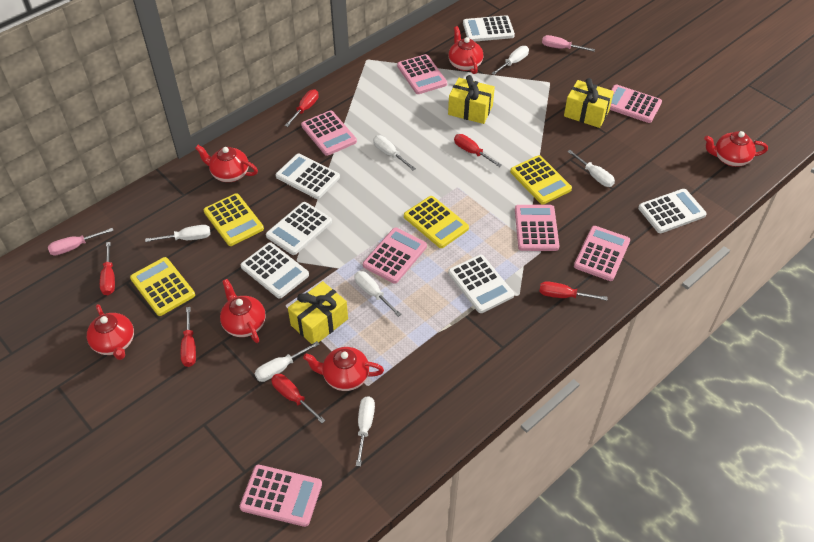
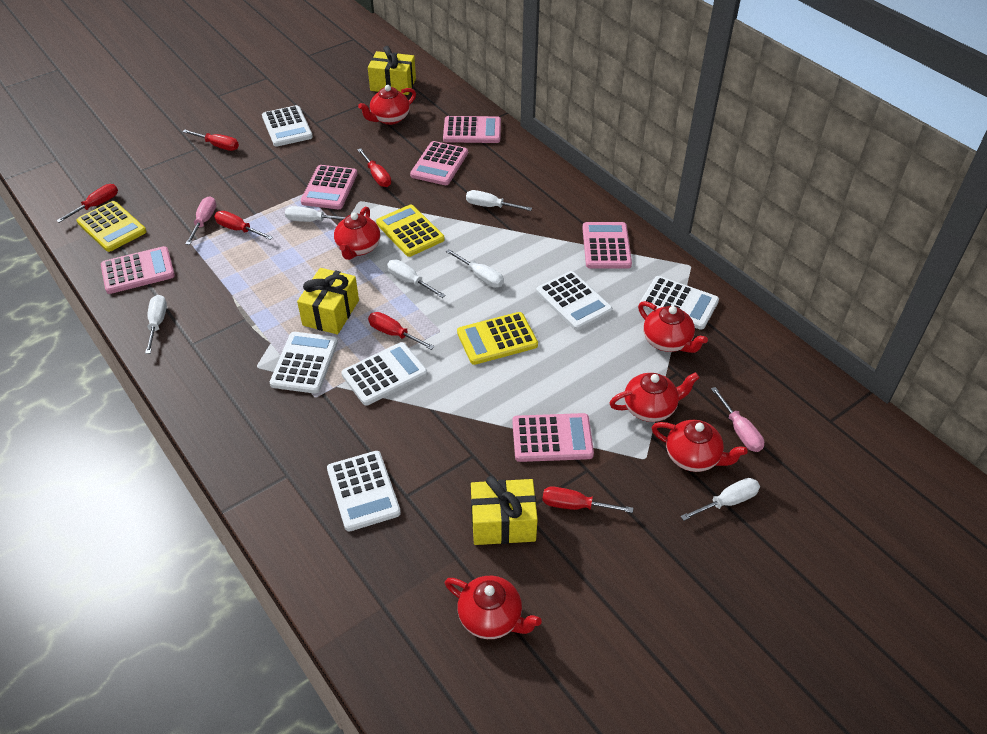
pink calculator: [240,465,322,527] [301,110,357,156] [363,227,427,284] [397,54,447,94] [515,205,559,251] [574,226,630,281] [610,84,662,123] = 7 -> [101,246,175,294] [301,165,357,209] [410,141,468,185] [443,116,501,143] [512,413,594,462] [582,222,632,269] = 6
white screwdriver: [145,225,211,242] [254,341,320,382] [354,271,402,317] [356,396,375,466] [373,135,416,171] [491,46,529,75] [567,150,615,187] = 7 -> [145,295,167,354] [285,206,346,222] [387,259,446,298] [446,249,504,288] [466,190,532,211] [680,478,760,521] = 6
yellow calculator: [130,257,195,316] [204,193,264,246] [404,196,469,248] [510,155,572,205] = 4 -> [76,201,146,252] [376,205,445,257] [457,312,538,365] = 3

